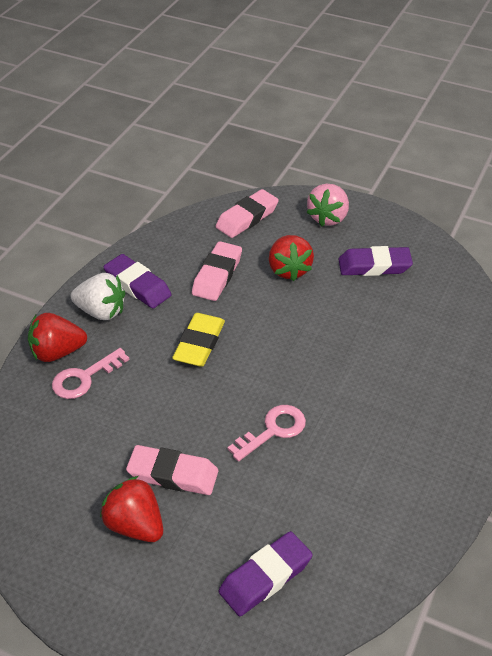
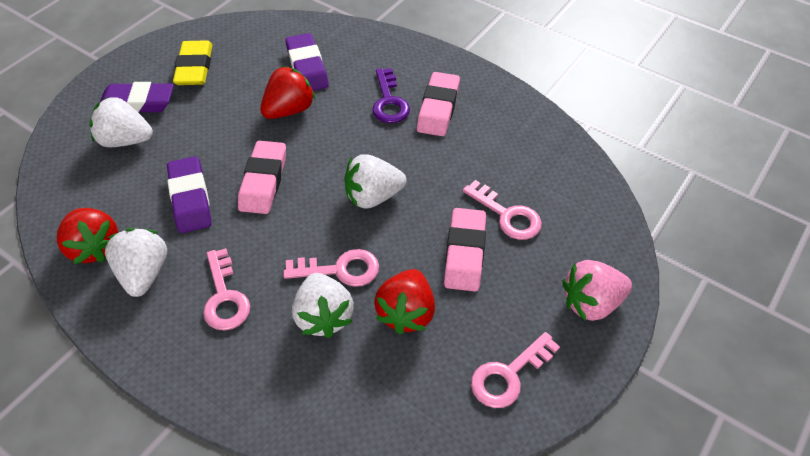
pink key: [52,348,129,399] [228,405,306,462] = 2 -> [203,248,250,331] [283,249,379,287] [463,180,542,240] [471,332,560,408] = 4
purple key: none = 0 -> [372,68,410,123] = 1
white strawberry: [71,273,125,320] = 1 -> [90,97,153,147] [105,228,167,297] [292,273,354,338] [344,154,407,209] = 4

